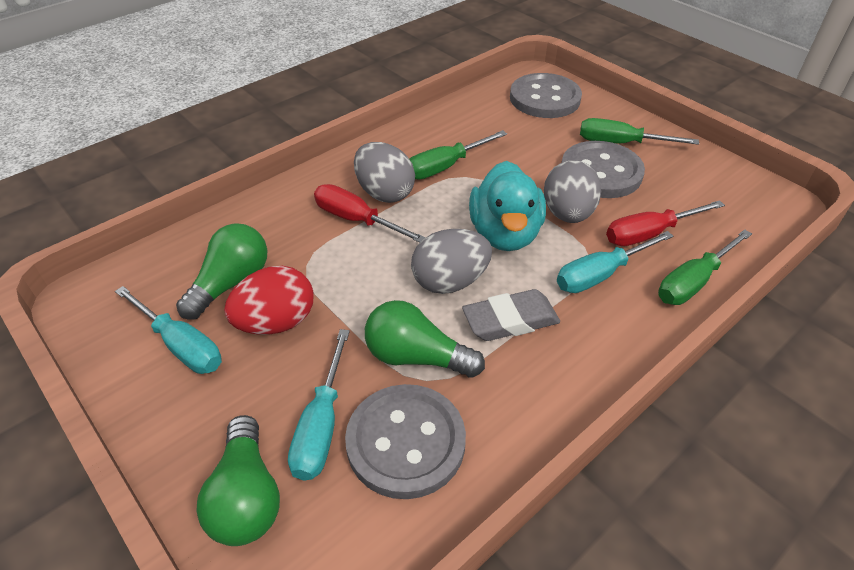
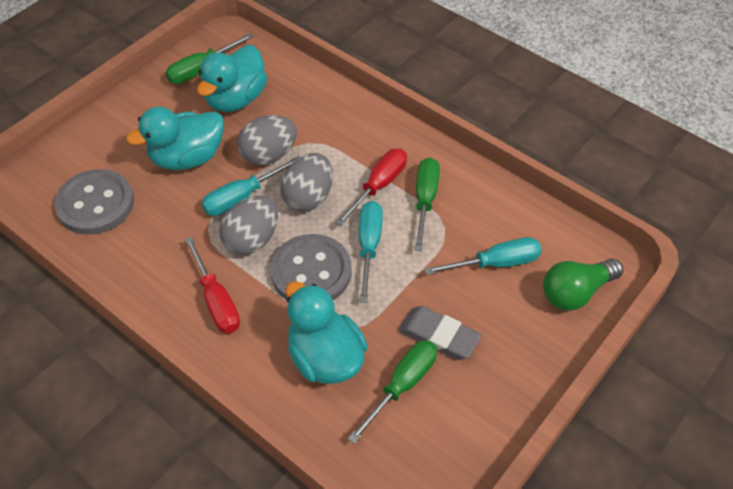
green light bulb: [176,223,267,320] [196,415,280,546] [365,300,485,378] = 3 -> [543,258,623,311] = 1
grey button: [345,384,466,499] [510,73,582,118] [561,141,645,198] = 3 -> [54,169,134,235] [270,234,352,300] = 2
red egg: [224,266,314,335] = 1 -> none = 0
turquoise duck: [469,161,546,251] = 1 -> [126,107,224,170] [197,45,267,112] [285,281,368,384] = 3

